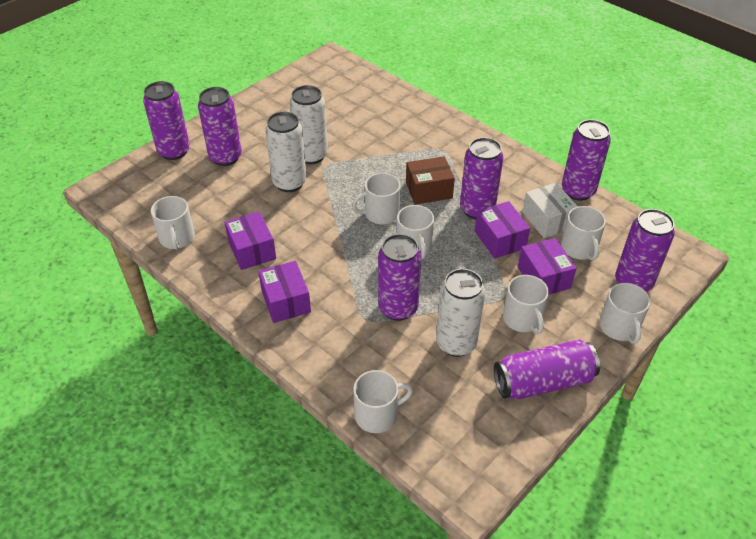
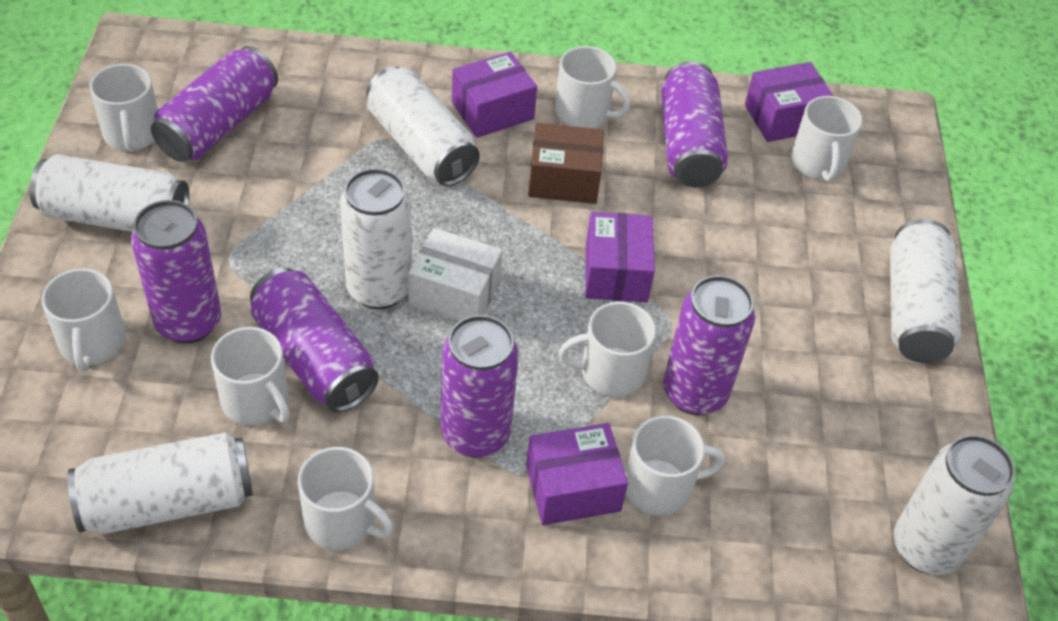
purple can: [143,81,190,160] [198,87,242,166] [378,234,421,321] [460,137,504,219] [494,340,600,399] [562,119,611,201] [615,209,675,292] = 7 -> [131,200,221,344] [151,46,278,162] [250,268,379,412] [441,315,519,457] [661,61,728,187] [663,275,755,415] = 6
white can: [265,112,307,192] [290,85,328,164] [436,269,485,357] = 3 -> [29,154,189,232] [68,432,253,534] [340,168,411,309] [367,66,480,186] [890,219,961,363] [894,435,1015,575] = 6
white mug: [151,196,195,250] [352,173,400,224] [353,370,413,433] [396,205,434,259] [503,275,549,334] [561,206,606,261] [599,283,650,344] = 7 -> [42,268,126,371] [90,64,158,152] [211,327,290,425] [298,447,394,550] [555,46,630,128] [559,302,656,397] [625,416,725,516] [791,96,863,182] = 8

